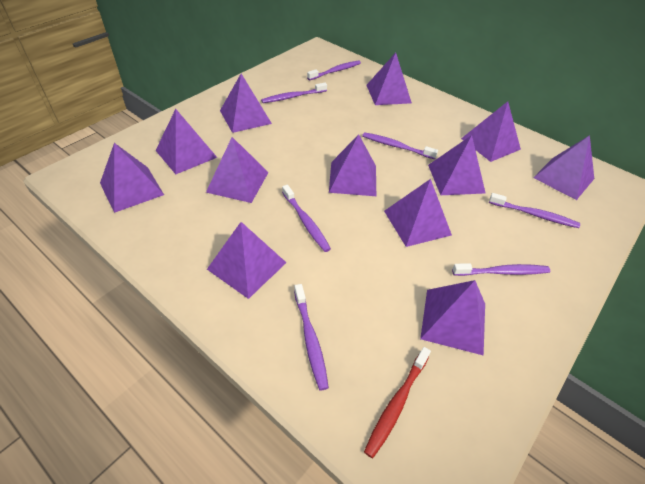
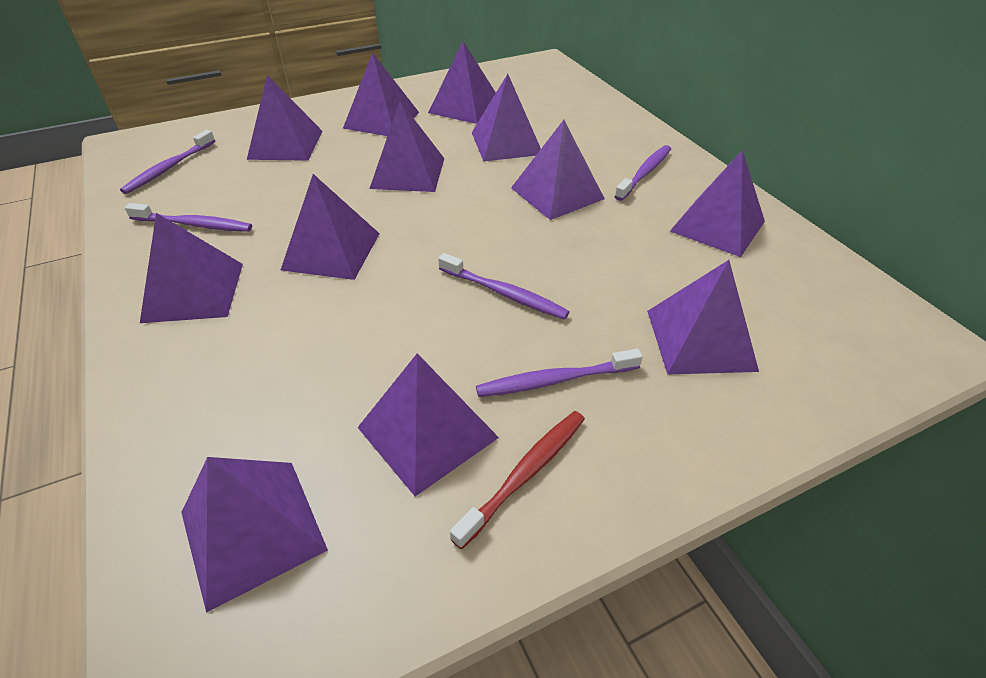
purple toothbrush: [261,83,327,103] [282,185,331,252] [294,284,329,390] [307,60,361,80] [362,132,438,159] [452,263,550,276] [489,193,580,228] = 7 -> [120,130,215,194] [125,203,252,232] [438,253,570,320] [476,349,643,397] [614,145,671,201] = 5

